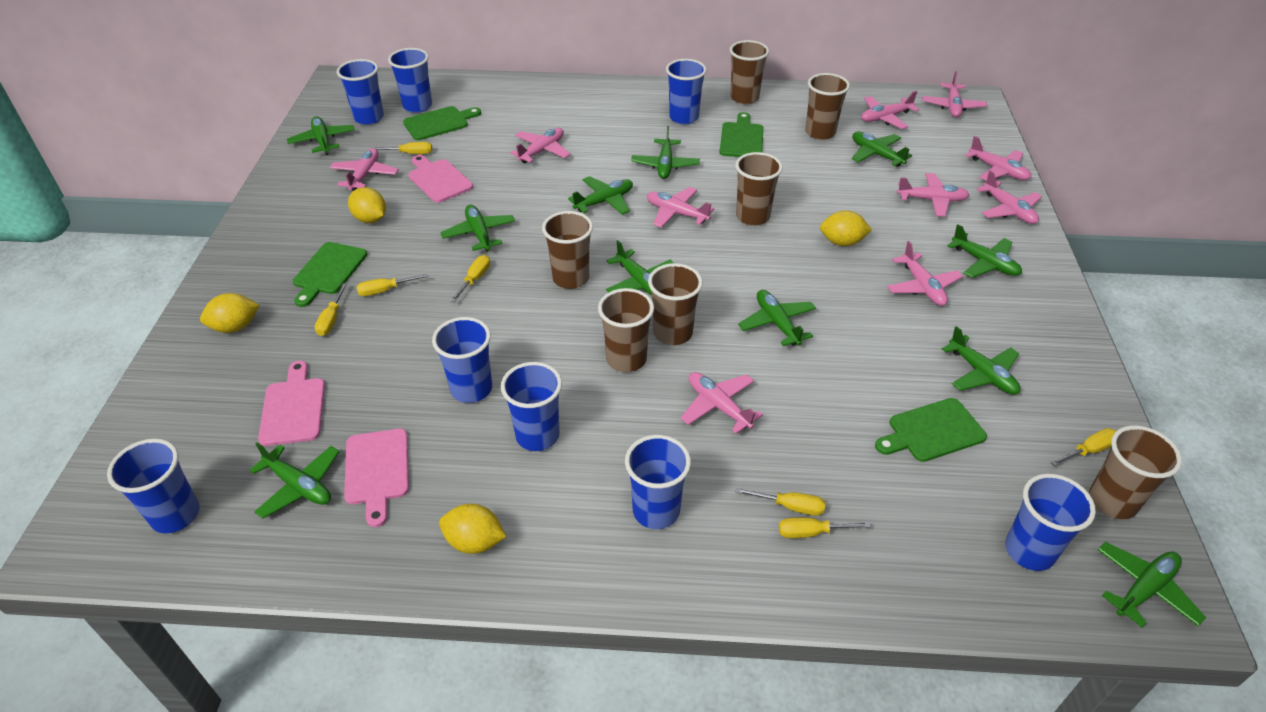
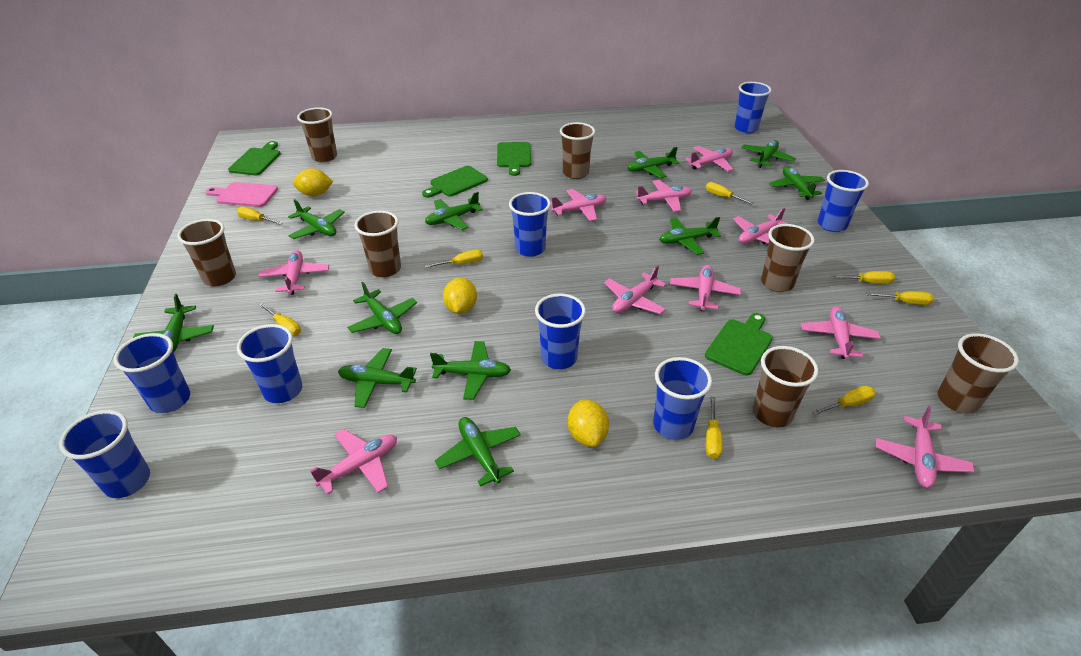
pink cutting board: [258,361,325,446] [344,429,409,527] [408,155,473,203] = 3 -> [205,182,278,207] = 1
yellow lemon: [200,293,260,333] [348,187,386,223] [439,504,506,554] [820,210,872,246] = 4 -> [293,168,333,196] [443,278,477,314] [568,400,609,447] = 3
yellow screwdriver: [315,283,347,336] [356,274,429,296] [375,142,432,154] [451,255,490,302] [736,488,825,516] [779,518,871,538] [1051,428,1116,466] = 7 -> [237,207,283,225] [259,303,301,336] [425,250,483,268] [706,182,754,205] [706,397,723,459] [812,386,876,415] [831,271,895,284] [866,291,934,305] = 8

